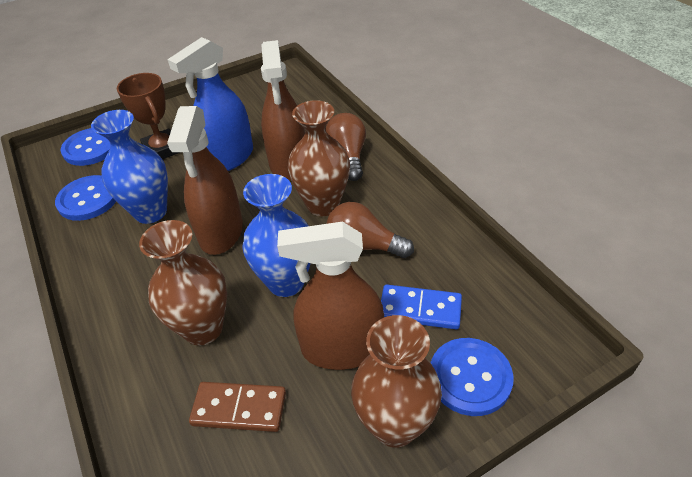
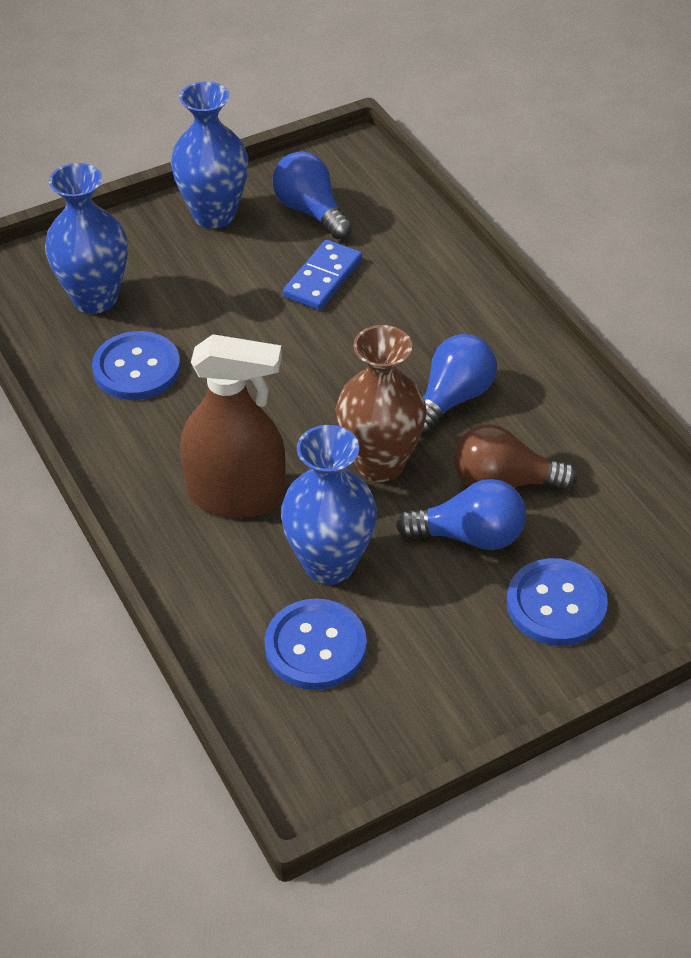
blue light bulb: none = 0 -> [273,151,352,239] [396,479,526,550] [421,334,497,435] = 3
blue spray bottle: [167,37,253,171] = 1 -> none = 0
blue vase: [91,110,168,224] [242,174,311,297] = 2 -> [45,163,128,314] [171,81,249,229] [281,425,377,585] = 3
brown domino: [189,382,286,432] = 1 -> none = 0
brown light bulb: [325,113,366,181] [326,202,414,258] = 2 -> [454,424,577,490] = 1
brown spray bottle: [167,106,243,255] [261,40,305,180] [277,222,384,370] = 3 -> [180,334,286,517] = 1
brown trophy: [117,73,180,159] = 1 -> none = 0
brown vase: [139,220,227,346] [288,100,350,217] [351,315,442,448] = 3 -> [336,325,427,482] = 1

